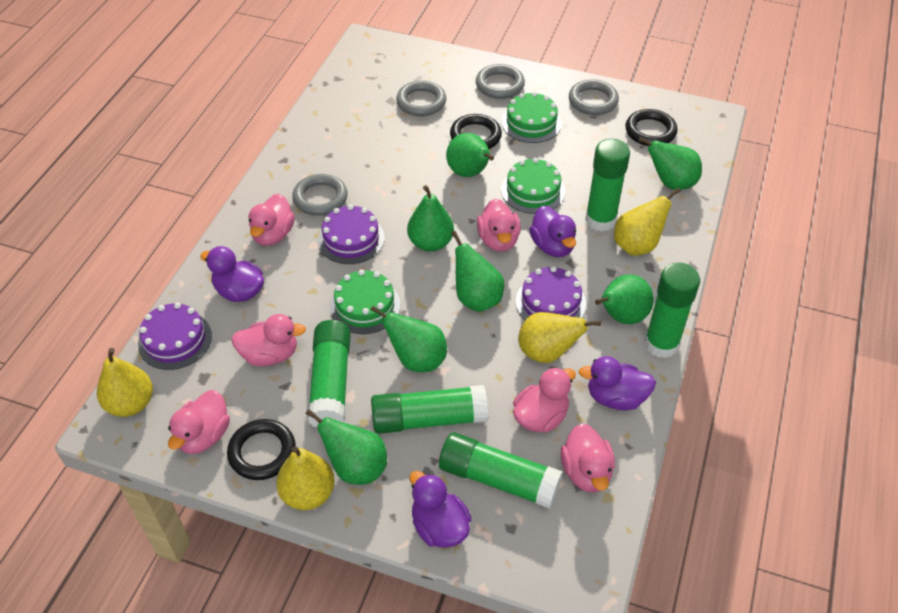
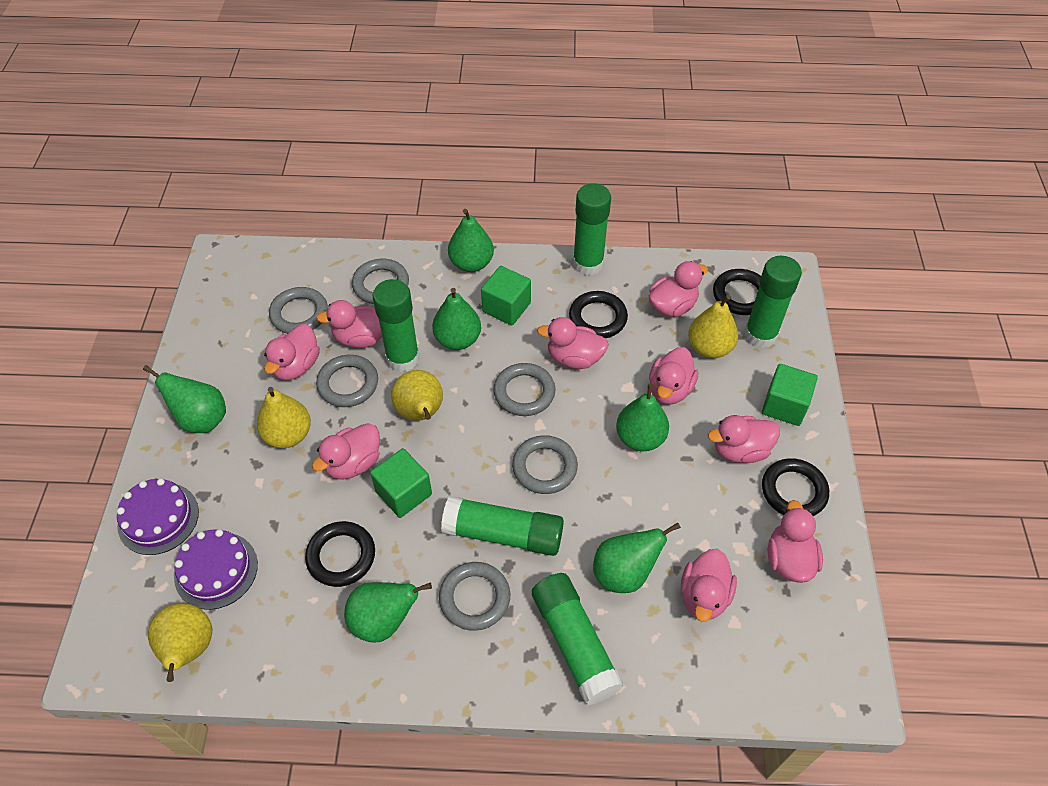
black ring: [227,419,296,480] [450,114,502,149] [626,109,678,146] = 3 -> [305,521,375,587] [569,291,628,338] [713,269,761,315] [762,458,829,516] = 4
green cake: [330,269,400,334] [501,158,565,214] [502,92,562,143] = 3 -> none = 0
green cube: none = 0 -> [370,448,432,518] [481,266,531,325] [762,364,818,426] = 3
green pear: [305,409,387,485] [371,306,447,372] [407,185,454,252] [446,133,494,177] [451,231,505,312] [595,275,654,324] [638,137,702,190] = 7 -> [143,365,226,433] [344,582,432,642] [432,288,481,350] [448,209,494,272] [593,522,681,593] [616,383,669,451] = 6
grey ring: [292,174,348,216] [396,80,446,116] [476,64,525,99] [569,79,619,115] = 4 -> [269,287,328,334] [316,355,378,407] [352,259,409,304] [439,562,510,631] [493,363,555,416] [512,435,578,494] = 6
pink duck: [168,390,230,454] [231,314,306,366] [249,194,295,246] [477,199,521,252] [513,367,576,433] [561,423,615,492] = 6 -> [264,324,320,380] [312,423,380,480] [316,300,382,348] [537,317,609,369] [649,261,708,317] [649,347,698,405] [681,549,737,622] [708,415,780,463] [768,500,823,583] = 9
purple cake: [138,302,212,370] [318,205,385,264] [515,266,586,320] = 3 -> [117,478,199,555] [174,529,258,610] = 2
purple duck: [201,246,264,302] [410,471,472,548] [529,206,576,257] [578,356,656,410] = 4 -> none = 0

